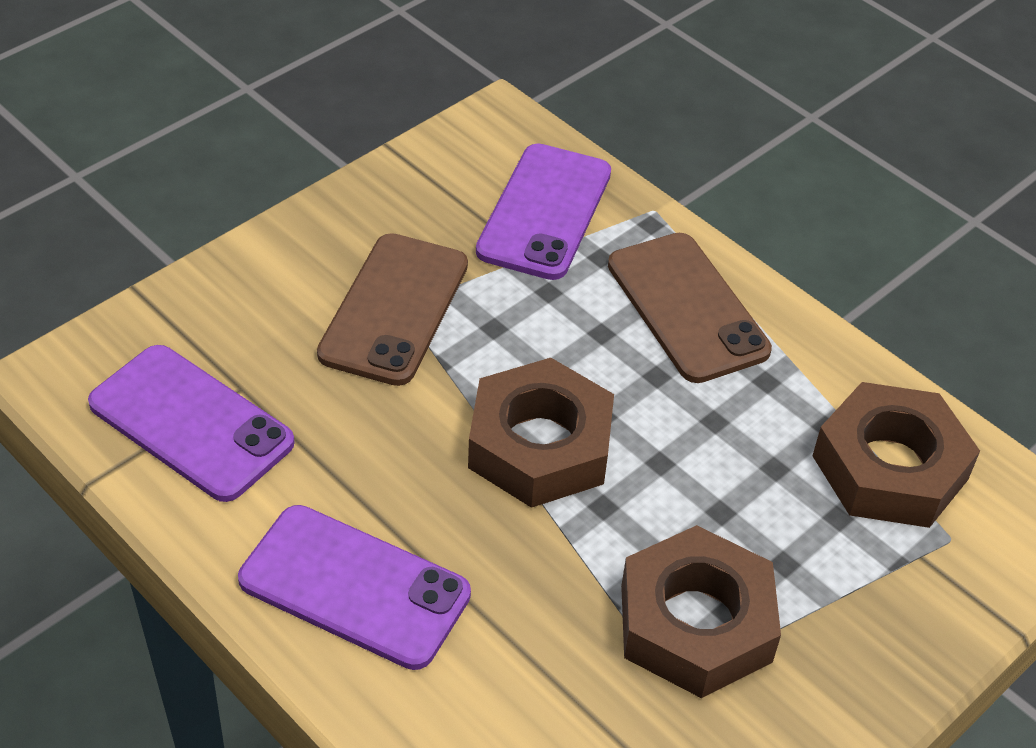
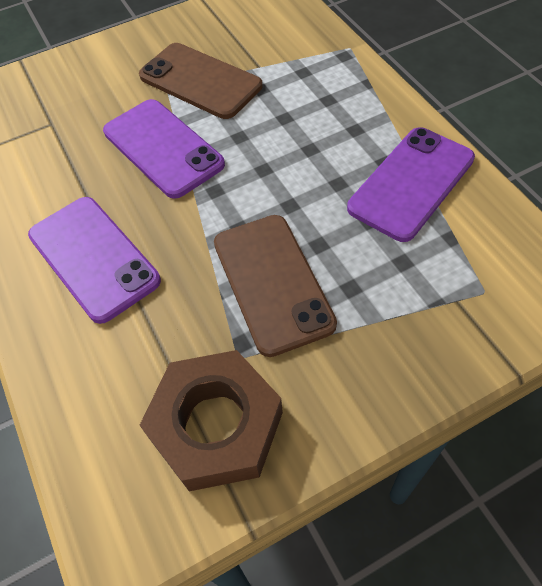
brown nut: [468,358,614,508] [621,525,781,698] [812,382,980,528] = 3 -> [140,350,283,491] = 1

